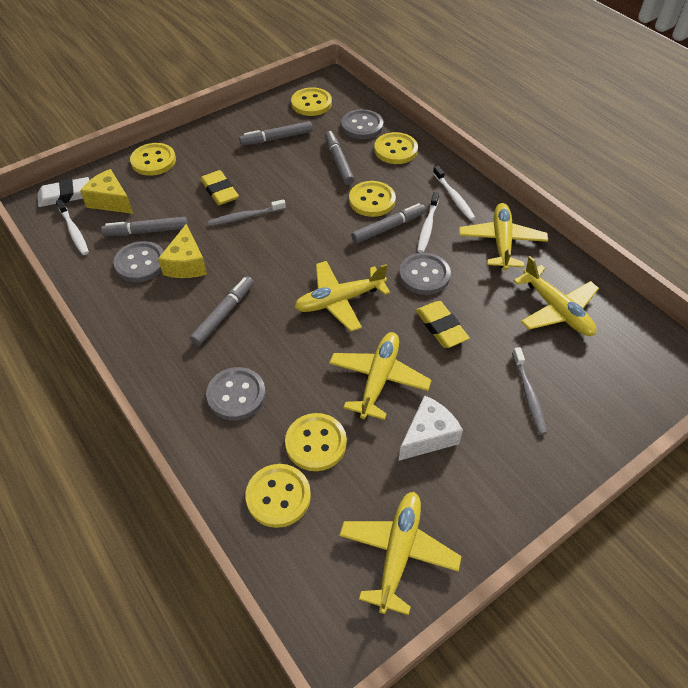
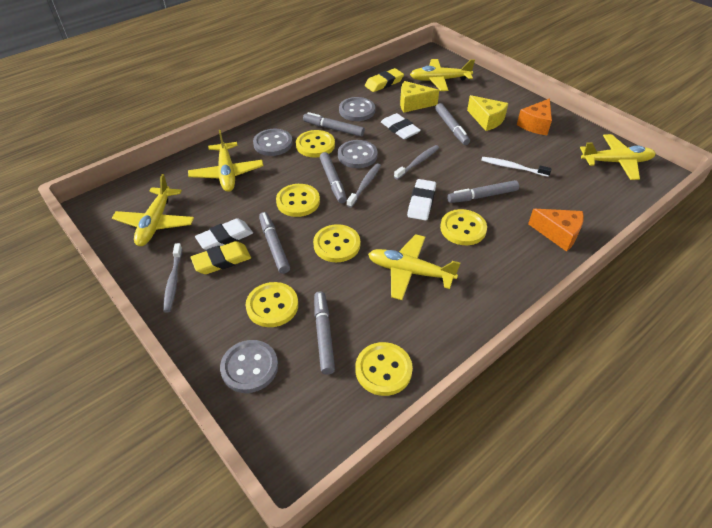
grey marker: [101,217,188,236] [190,276,254,346] [239,121,313,146] [325,131,354,185] [351,203,426,244] = 5 -> [259,212,290,274] [303,112,365,137] [314,291,335,375] [320,152,347,203] [435,103,470,145] [447,180,519,203] = 6
grey toothbrush: [208,199,286,226] [512,347,547,435] = 2 -> [163,243,182,312] [347,163,381,208] [394,145,439,180] = 3
orange cheese: none = 0 -> [517,98,552,135] [528,209,584,252] = 2
white cheese: [399,395,463,460] = 1 -> none = 0
white eraser: [38,177,89,207] = 1 -> [195,218,253,250] [381,113,421,139] [407,179,436,221] = 3
white toothbrush: [56,199,89,255] [417,192,439,253] [433,166,475,220] = 3 -> [481,157,552,177] = 1

